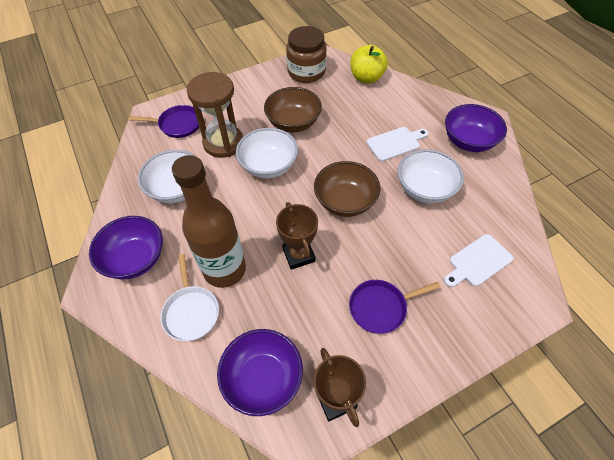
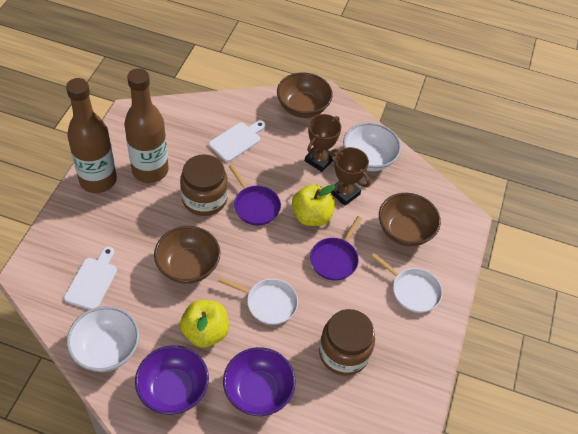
brown bottle: [172,155,246,288] = 1 -> [66,78,117,193] [124,68,169,183] = 2
brown bowl: [264,87,322,132] [314,161,381,217] = 2 -> [154,226,220,284] [277,72,333,118] [379,193,441,247] = 3
brown hourglass: [187,72,243,158] = 1 -> none = 0
brown jar: [286,26,327,83] = 1 -> [180,154,228,216] [319,309,375,376] = 2
purple bowl: [89,216,163,279] [217,329,303,416] [445,104,507,152] = 3 -> [135,345,209,415] [223,347,296,416] = 2
white bowl: [138,150,197,203] [236,128,298,179] [398,149,464,204] = 3 -> [67,306,139,372] [343,123,401,171] = 2
white pan: [161,254,219,341] = 1 -> [218,277,298,325] [371,253,442,313] = 2
yellow apple: [350,45,388,84] = 1 -> [180,300,229,348] [292,184,335,226] = 2

